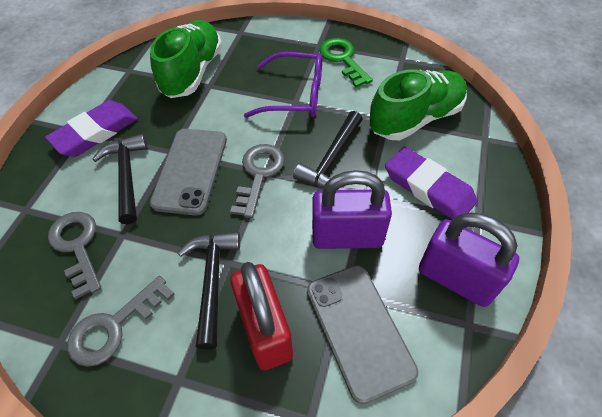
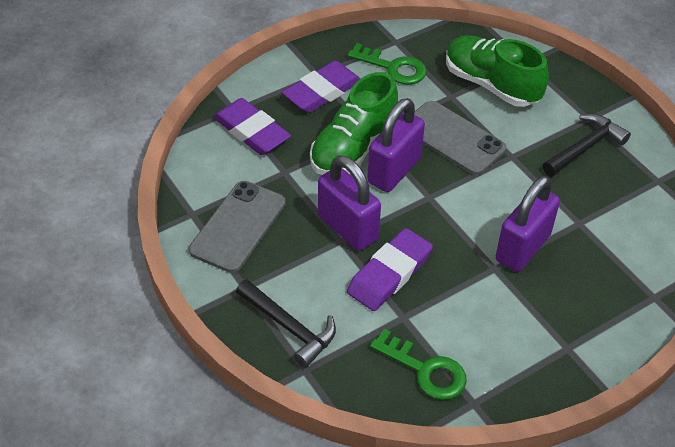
black hammer: [92,134,147,224] [178,231,240,349] [293,111,363,188] = 3 -> [236,279,336,368] [543,114,631,177] = 2
green key: [319,38,373,87] = 1 -> [348,43,427,85] [370,329,467,400] = 2
grey key: [48,212,101,299] [67,276,175,367] [230,144,285,218] = 3 -> none = 0
purple eraser: [45,100,138,157] [385,146,477,220] = 2 -> [213,98,291,155] [282,61,361,113] [347,228,433,311] = 3
purple glasses: [244,52,322,118] = 1 -> none = 0
purple padlock: [312,170,392,249] [419,212,519,307] = 2 -> [318,155,381,251] [367,98,425,192] [496,176,560,272] = 3
red padlock: [230,262,293,370] = 1 -> none = 0

